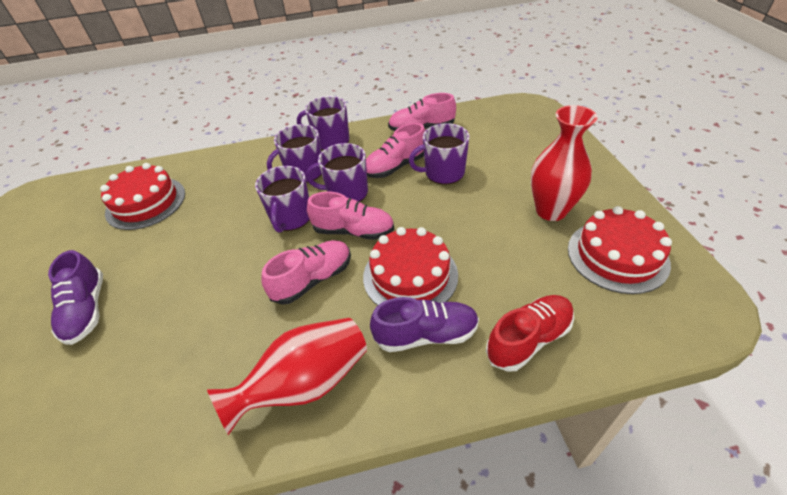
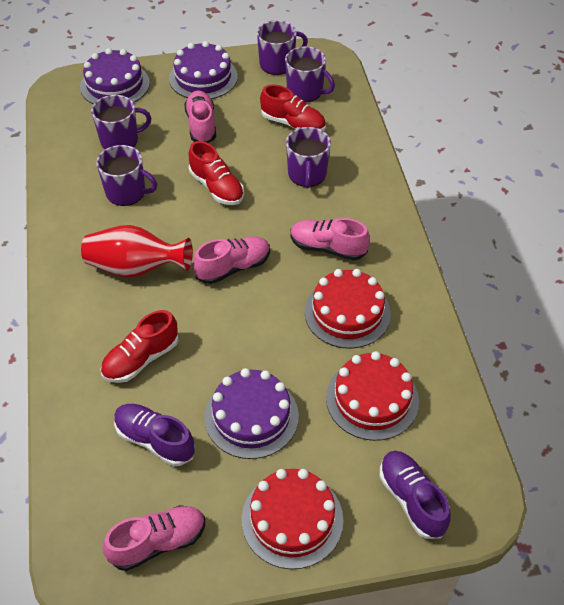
purple cake: none = 0 -> [80,48,150,104] [169,41,238,99] [205,368,299,459] = 3
red shoe: [486,295,574,372] = 1 -> [100,310,179,383] [189,141,244,205] [260,85,326,131] = 3
red vase: [207,318,367,435] [531,105,598,221] = 2 -> [81,225,193,278] = 1

